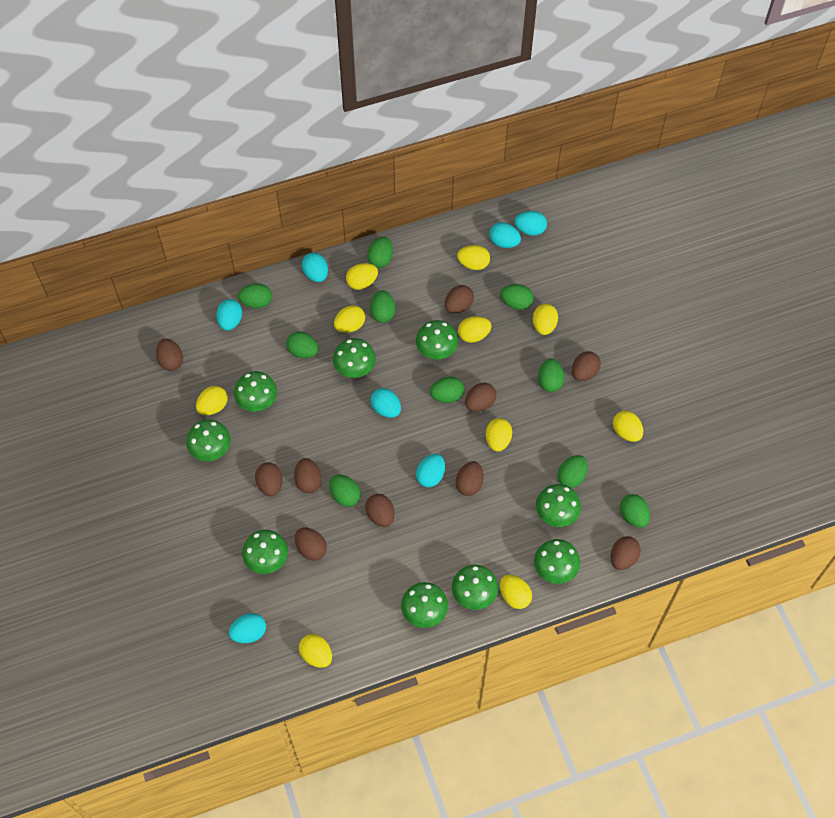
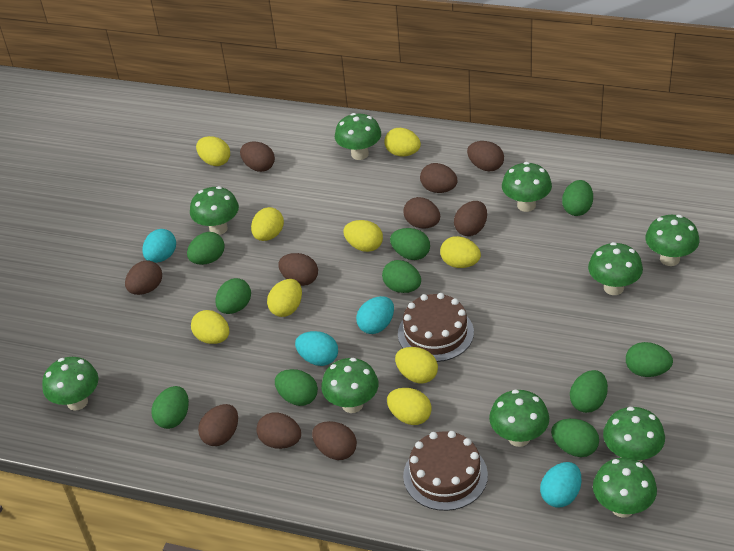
brown cake: none = 0 -> [398,293,474,362] [403,431,488,511] = 2
green mushroom: [186,420,231,461] [234,371,277,412] [242,530,288,574] [333,338,376,378] [401,582,448,628] [416,320,458,359] [452,565,498,610] [534,539,580,584] [536,484,581,527] = 9 -> [42,357,98,411] [190,186,239,235] [321,358,379,413] [335,113,381,160] [489,390,549,447] [502,162,552,212] [588,242,643,295] [593,458,657,518] [603,407,665,462] [645,215,699,266] = 10
turquoise egg: [216,299,242,330] [228,613,266,643] [302,253,328,282] [370,388,401,418] [416,454,445,487] [489,222,521,248] [514,211,547,236] = 7 -> [142,229,176,263] [295,331,338,366] [356,296,394,334] [540,462,581,508] = 4
yellow egg: [196,386,228,415] [299,634,332,668] [334,305,365,333] [346,263,378,290] [457,245,490,270] [458,316,492,343] [486,418,512,451] [500,575,532,609] [533,304,558,335] [613,411,643,442] = 10 -> [191,310,229,344] [196,136,230,166] [251,207,284,241] [267,279,302,317] [343,220,383,252] [384,128,421,157] [387,388,431,425] [395,347,438,383] [440,236,481,268] = 9

